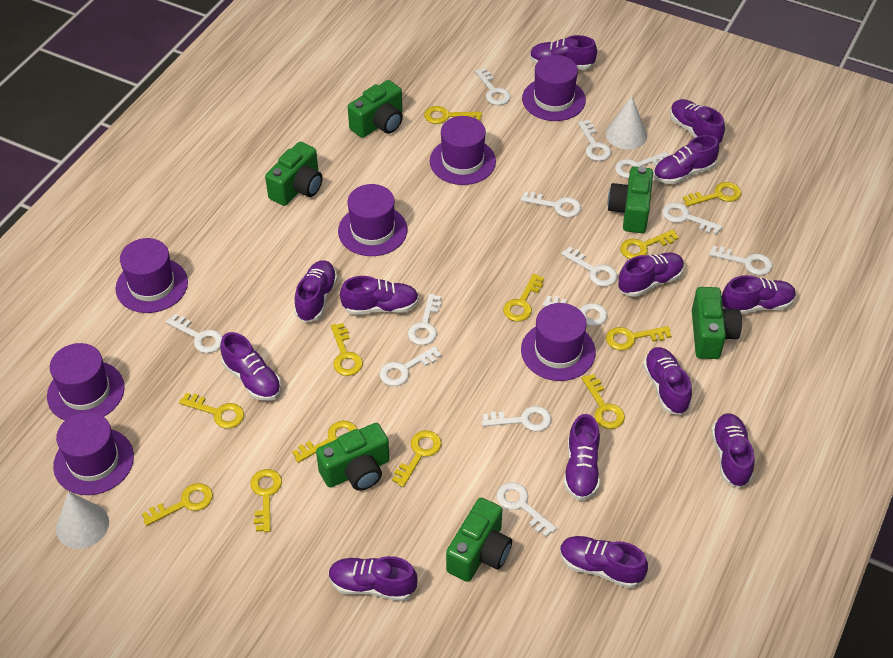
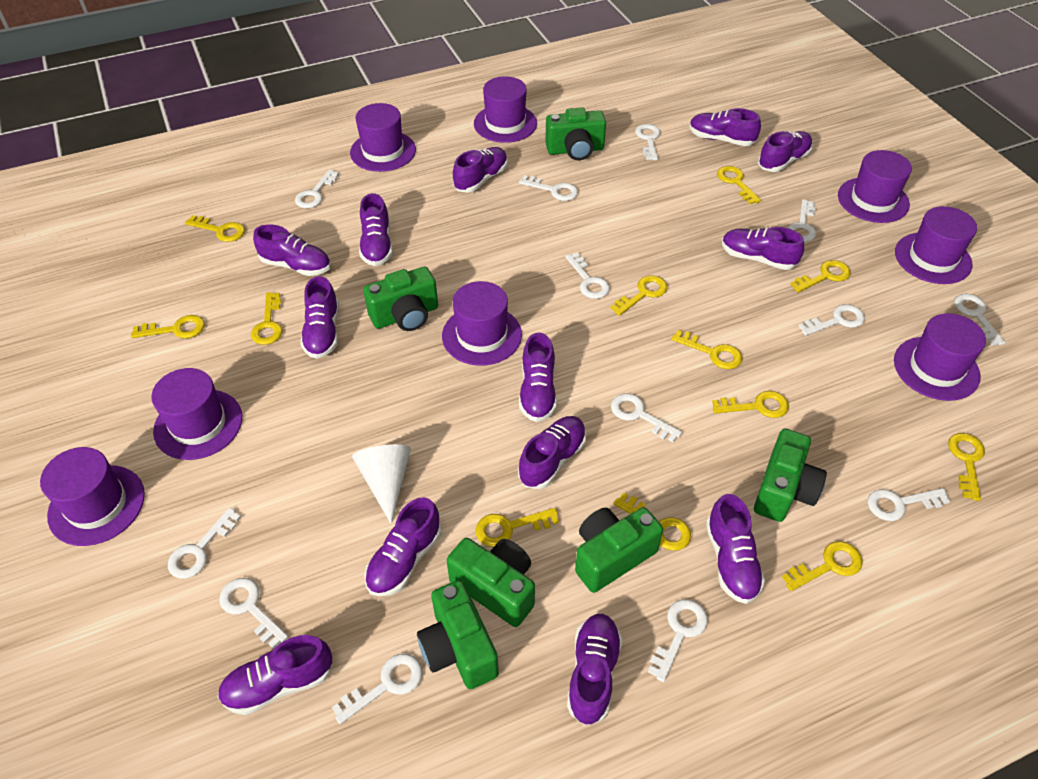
purple hat: [47,343,125,421] [53,412,134,495] [115,238,188,313] [338,184,407,256] [430,116,496,185] [521,303,596,381] [522,55,586,121] = 7 -> [40,447,145,546] [151,368,242,460] [350,103,416,172] [442,281,522,366] [474,76,537,143] [838,150,912,223] [894,313,986,401] [895,206,977,284] = 8
white cone: [56,491,109,549] [606,96,647,149] = 2 -> [352,444,411,524] = 1

